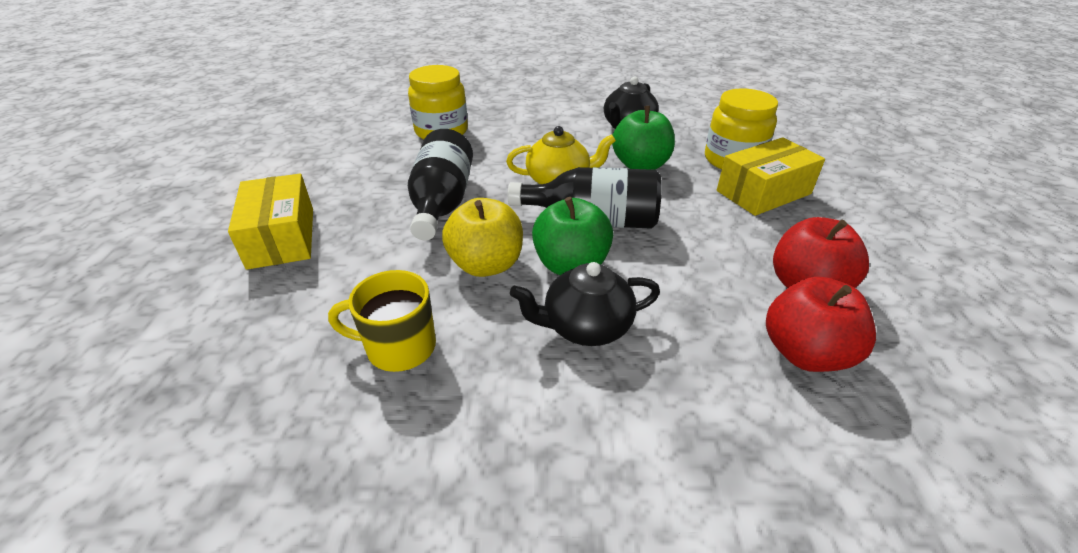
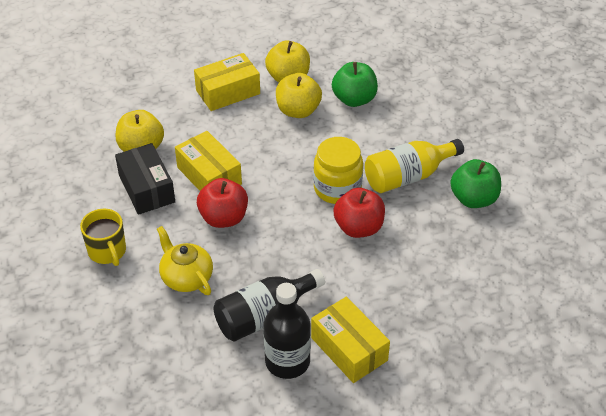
black box: none = 0 -> [115,143,175,215] = 1
black teapot: [510,262,660,346] [604,77,659,129] = 2 -> none = 0
yellow apple: [442,198,523,277] = 1 -> [116,110,164,152] [265,41,310,83] [276,73,322,118] = 3
yellow bottle: none = 0 -> [365,139,464,193] = 1
yellow box: [228,174,313,270] [717,137,825,216] = 2 -> [175,131,242,191] [194,53,260,111] [311,297,390,383] = 3
yellow jar: [408,65,468,139] [705,88,778,169] = 2 -> [313,137,363,204] = 1

